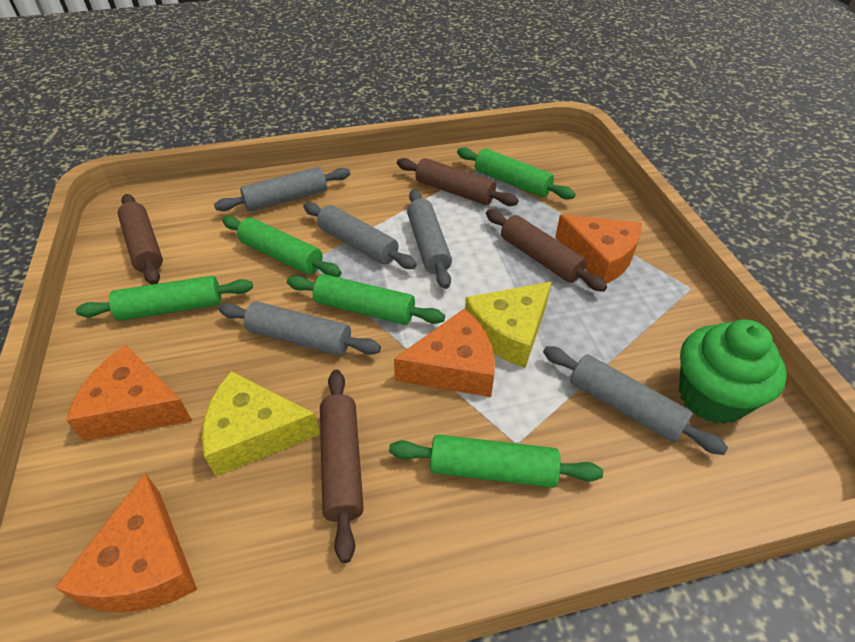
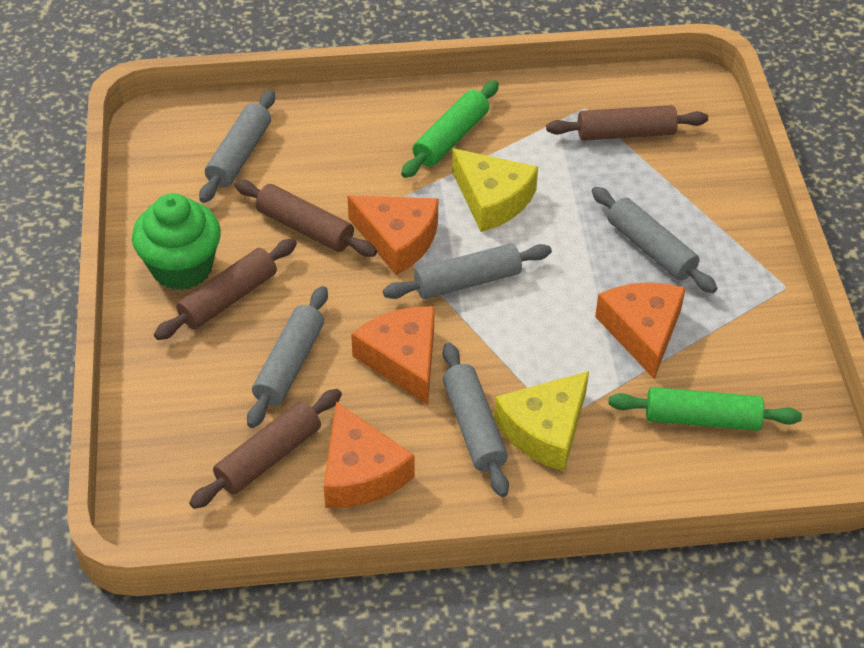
green rolling pin: [76,276,253,321] [222,216,342,277] [287,274,445,325] [389,434,603,488] [457,147,575,200] = 5 -> [401,80,499,178] [609,387,802,431] = 2

